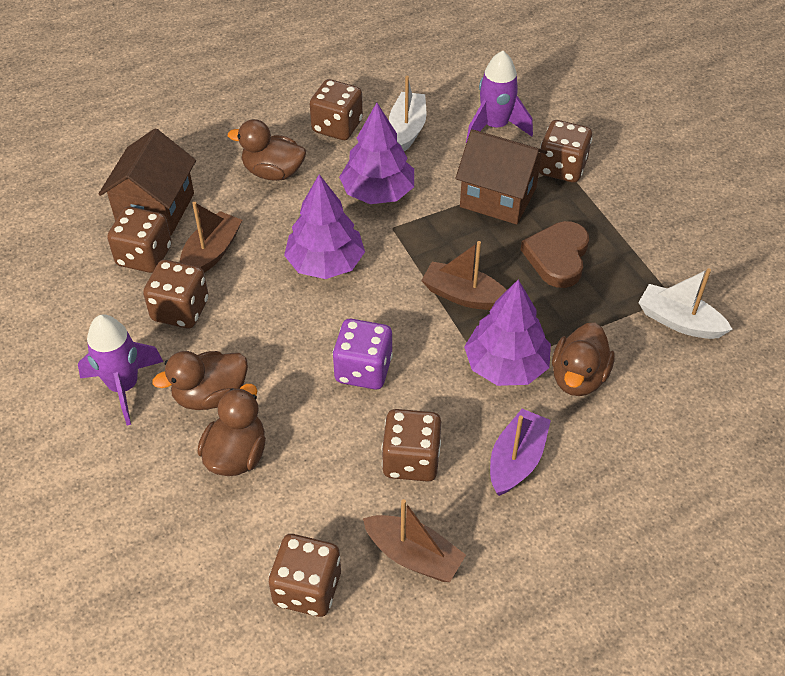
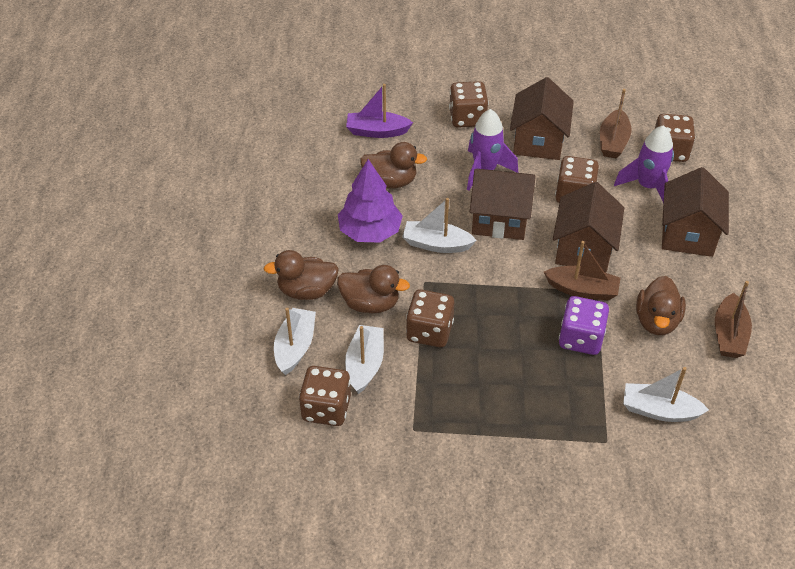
brown dice: [107,207,172,273] [143,260,209,328] [269,534,341,617] [310,79,363,140] [382,409,441,482] [539,120,592,183] = 6 -> [299,366,351,426] [406,289,454,347] [449,81,488,128] [555,156,599,203] [655,114,695,162] = 5
brown heart: [521,221,589,288] = 1 -> none = 0
brown house: [99,129,196,236] [455,129,547,225] = 2 -> [470,169,536,240] [510,77,574,160] [553,182,624,273] [662,167,729,257] = 4
purple tree: [284,174,365,279] [339,103,414,204] [464,279,551,386] = 3 -> [338,159,403,242] = 1
white boat: [389,76,426,151] [638,268,733,339] = 2 -> [274,308,316,375] [345,325,384,394] [402,198,477,253] [623,367,709,422] = 4

